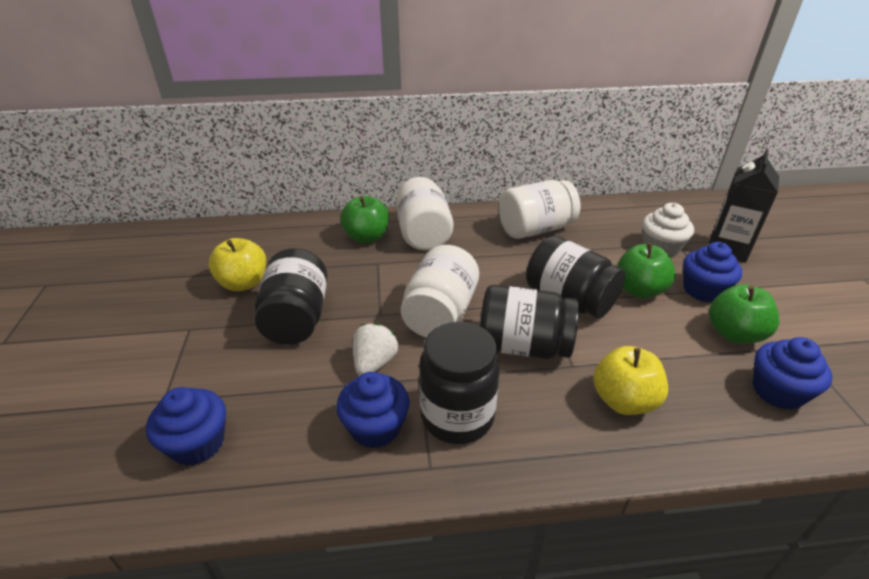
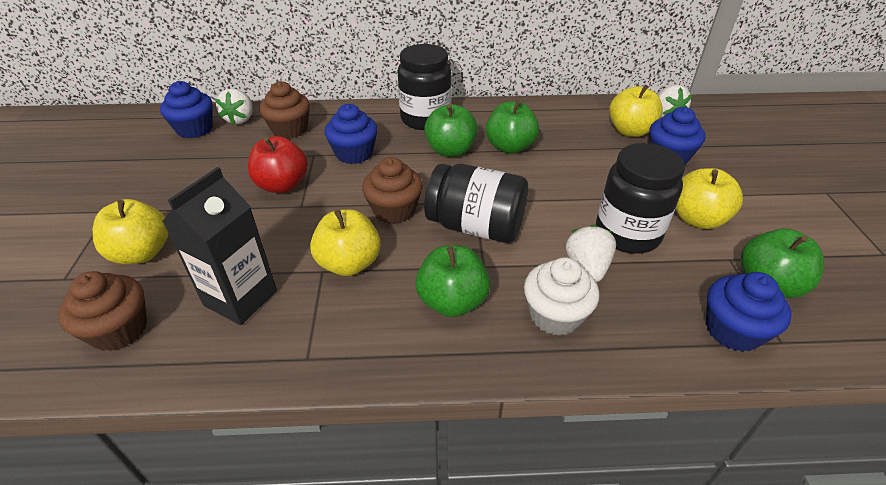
black jar: [255,248,327,345] [419,322,500,444] [480,285,579,359] [526,236,625,318] = 4 -> [398,44,451,130] [424,164,528,243] [596,143,685,254] = 3
brown cupcake: none = 0 -> [58,271,147,351] [259,81,310,139] [362,157,423,224] = 3
green apple: [340,196,389,243] [617,243,676,298] [709,284,780,344] = 3 -> [415,245,490,317] [424,104,478,157] [486,100,539,154] [741,229,824,298] = 4
red apple: none = 0 -> [248,136,308,193] = 1
white jar: [396,177,454,250] [401,245,479,337] [499,180,580,239] = 3 -> none = 0
white strawberry: [353,323,398,375] = 1 -> [215,88,252,125] [566,225,616,282] [657,85,692,118] = 3
yellow apple: [209,238,266,291] [593,346,668,415] = 2 -> [93,199,168,264] [310,209,381,276] [609,85,663,137] [676,168,743,229] = 4

